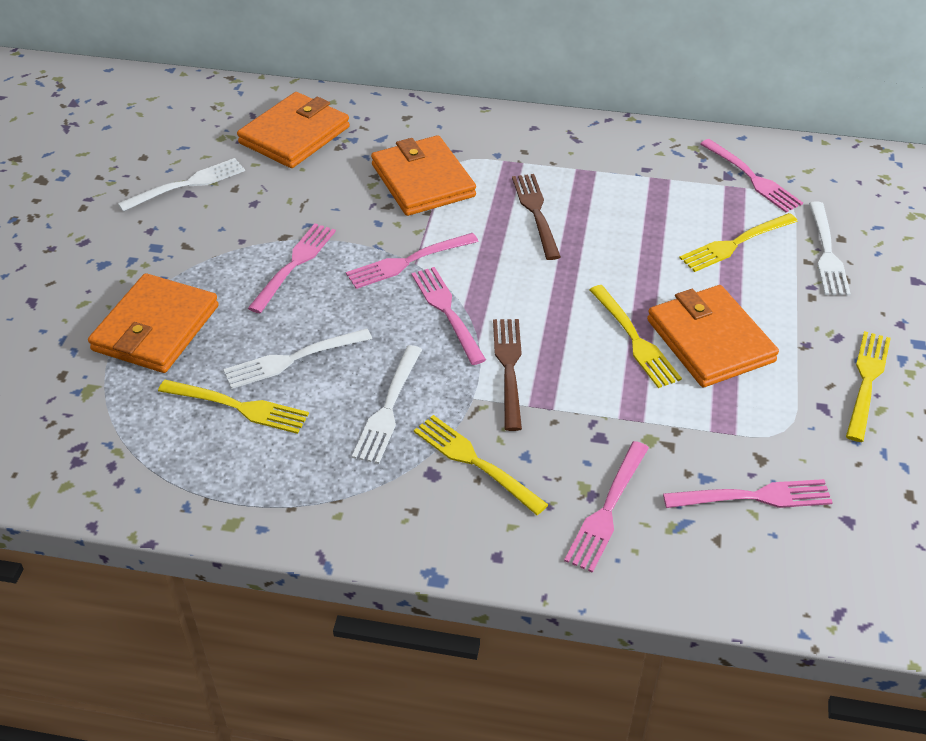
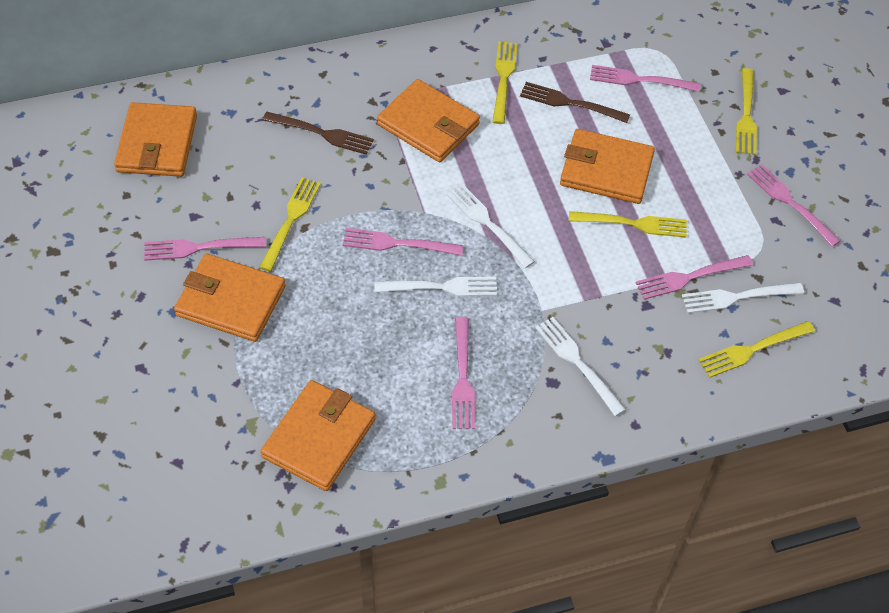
orange wallet: [88,273,218,373] [237,92,350,168] [371,135,476,216] [647,285,779,387] = 4 -> [114,102,197,177] [174,254,286,342] [261,380,376,491] [377,79,480,162] [560,129,655,204] = 5

